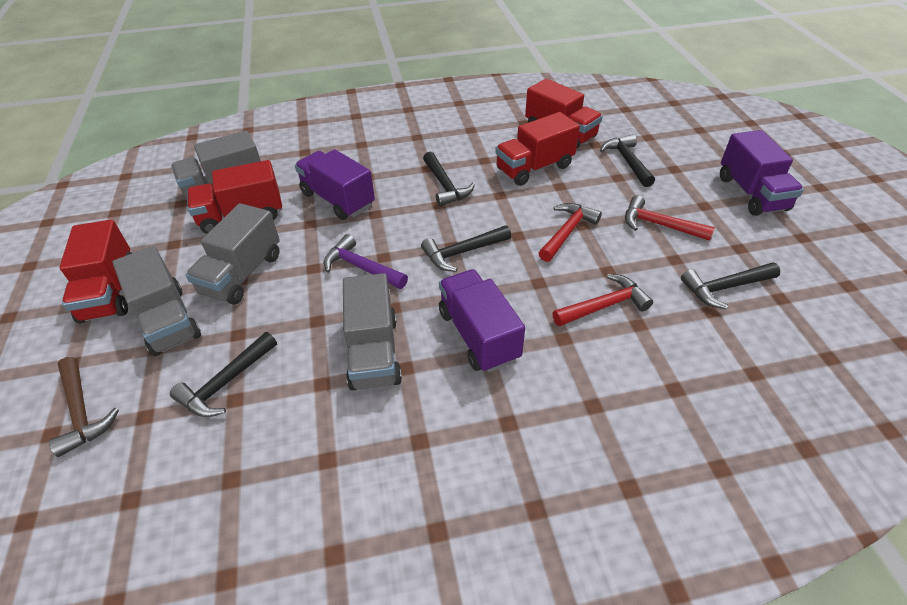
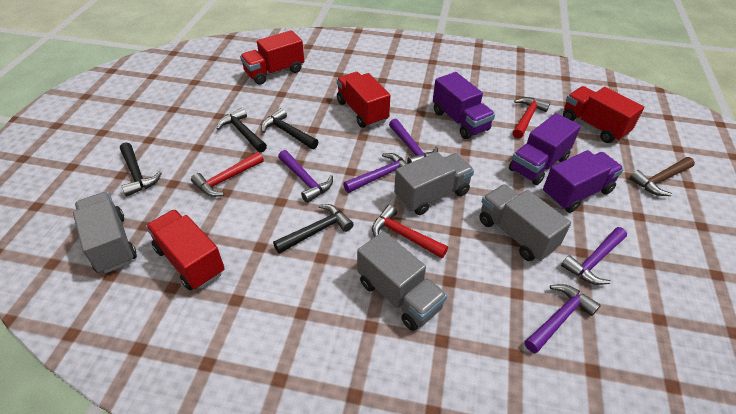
black hammer: [170,332,277,417] [421,225,511,272] [423,152,475,206] [600,134,655,187] [681,262,780,309] = 5 -> [120,142,162,197] [217,108,267,153] [261,108,318,149] [273,204,353,254] = 4
purple hammer: [324,234,408,289] = 1 -> [278,150,333,203] [343,153,408,193] [389,119,438,164] [525,284,601,353] [561,227,627,285] = 5

